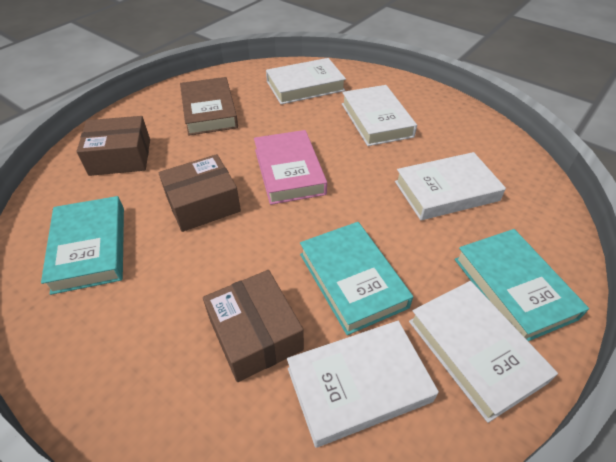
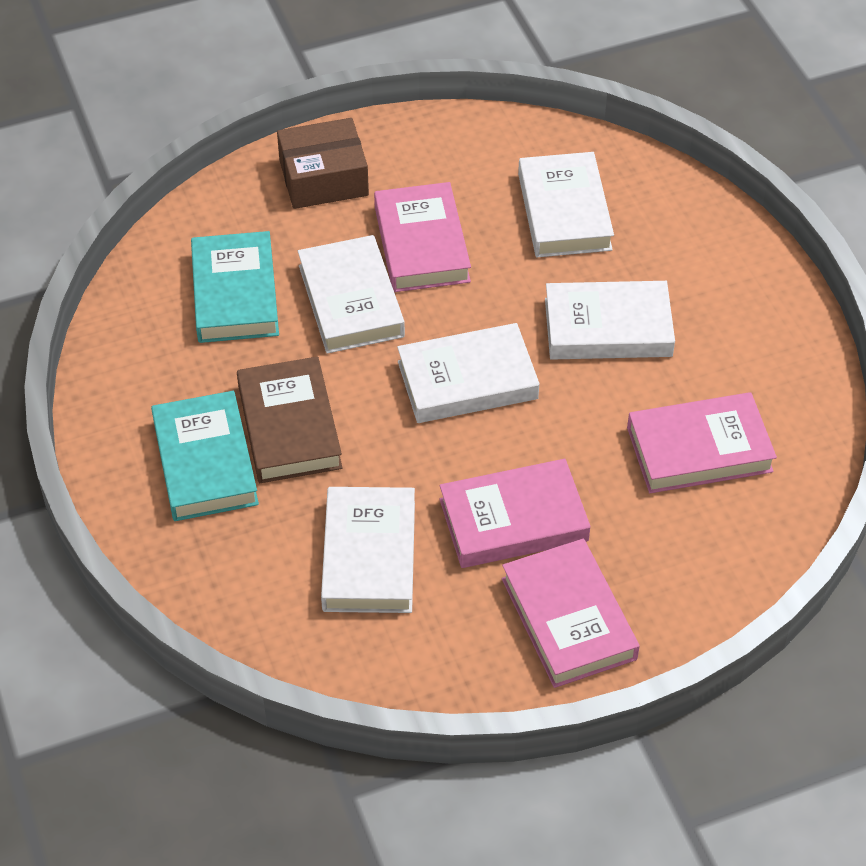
brown box: [77,116,150,176] [159,154,241,232] [203,270,304,382] = 3 -> [277,118,369,209] = 1
pink book: [254,130,327,205] = 1 -> [374,182,471,292] [440,459,590,568] [502,539,640,688] [627,392,777,493] = 4
turquoise book: [41,196,124,295] [300,222,413,335] [454,229,589,341] = 3 -> [151,391,259,521] [191,231,279,343] = 2

